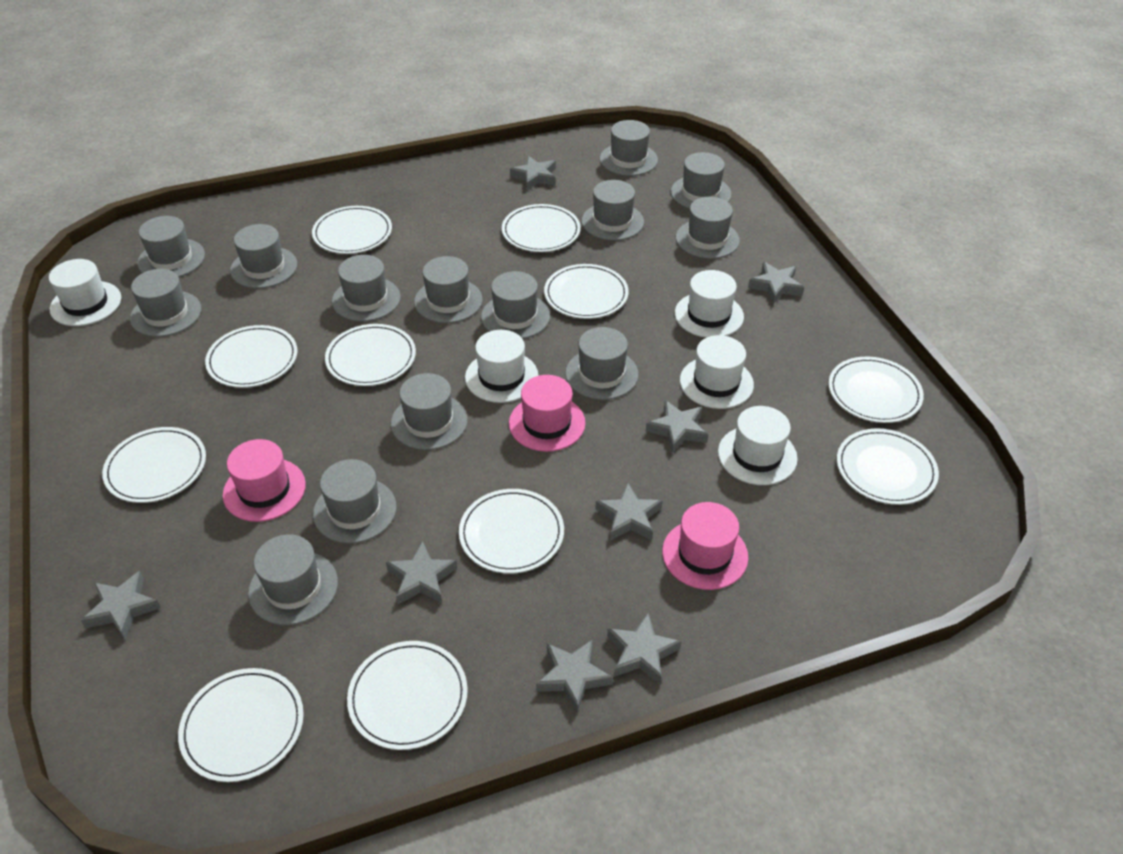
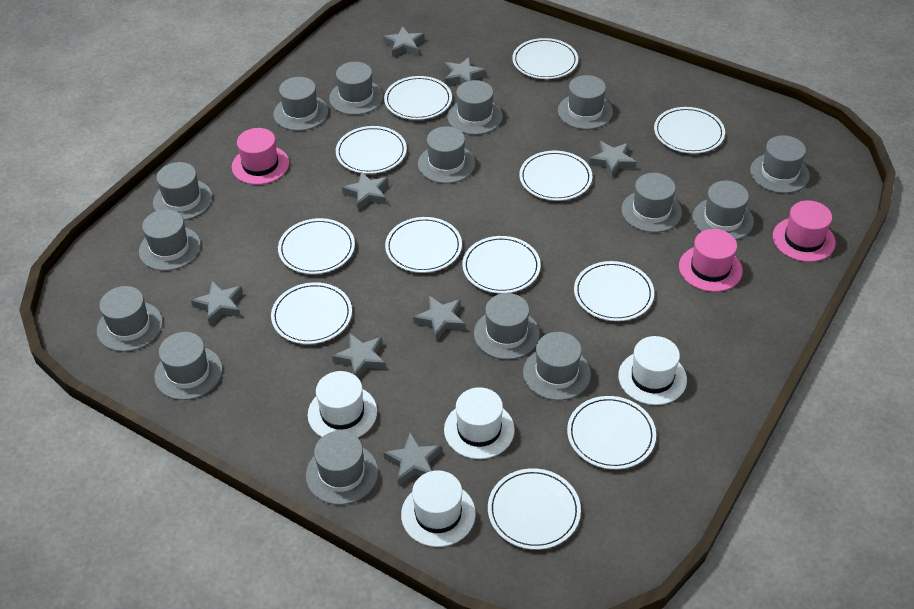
grey hat: [130,269,201,337] [137,216,205,277] [230,224,297,288] [248,534,338,625] [313,459,397,544] [332,255,401,322] [391,373,468,450] [414,256,482,323] [481,271,550,339] [565,327,639,400] [582,180,644,241] [600,120,658,176] [671,152,731,209] [676,197,740,259] = 14 -> [97,286,163,352] [139,209,201,271] [153,162,213,220] [154,332,223,400] [273,77,328,131] [306,431,378,505] [329,62,384,115] [418,126,475,183] [447,80,503,135] [474,293,540,360] [523,332,591,400] [558,75,613,130] [621,173,682,232] [692,181,754,240] [750,135,810,193] = 15
white hat: [49,259,121,326] [465,330,539,403] [675,270,744,338] [680,335,754,409] [718,406,798,485] = 5 -> [308,371,377,437] [401,470,476,547] [444,387,515,459] [618,336,687,405] = 4
white plate: [102,427,206,503] [178,668,304,782] [205,325,297,388] [312,206,392,254] [325,324,416,386] [347,641,468,750] [459,489,564,573] [502,204,581,252] [544,264,629,319] [828,357,924,423] [837,429,939,505] = 11 -> [271,282,352,344] [278,218,355,274] [336,126,407,174] [384,76,452,120] [385,217,462,273] [462,236,541,294] [488,468,581,550] [512,38,578,79] [519,151,592,201] [567,396,656,469] [574,261,654,321] [654,107,725,154] = 12

